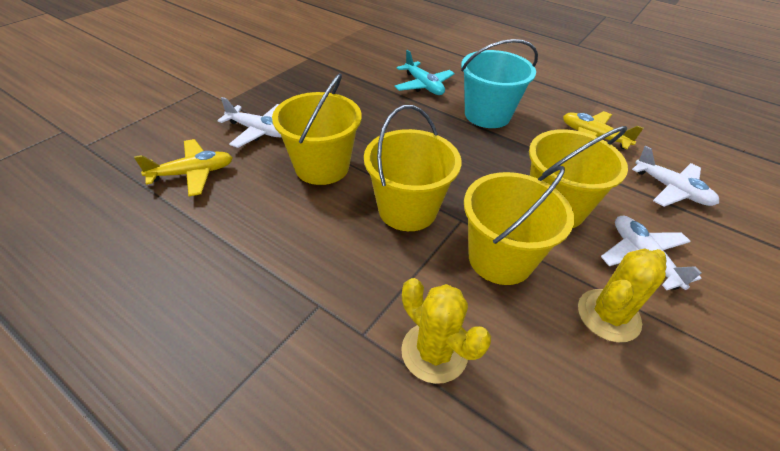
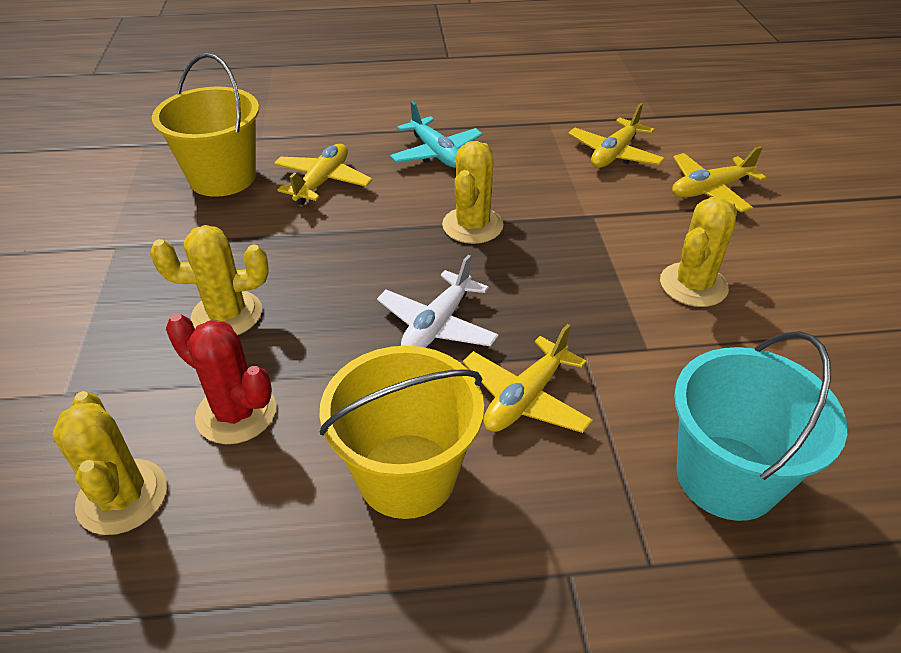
red cactus: none = 0 -> [166,313,276,444] = 1
white plane: [217,97,281,148] [601,216,702,290] [632,146,719,207] = 3 -> [377,255,499,348] = 1
yellow bucket: [272,73,362,185] [364,105,461,231] [464,166,574,285] [529,126,628,228] = 4 -> [152,53,259,197] [319,346,484,519] = 2
yellow cactus: [401,278,491,384] [578,248,667,342] = 2 -> [52,391,167,535] [150,225,269,335] [442,141,503,244] [660,197,737,307] = 4
yellow plane: [134,139,233,196] [563,111,643,149] = 2 -> [274,144,372,205] [463,324,593,433] [568,103,665,168] [672,146,766,212] = 4

